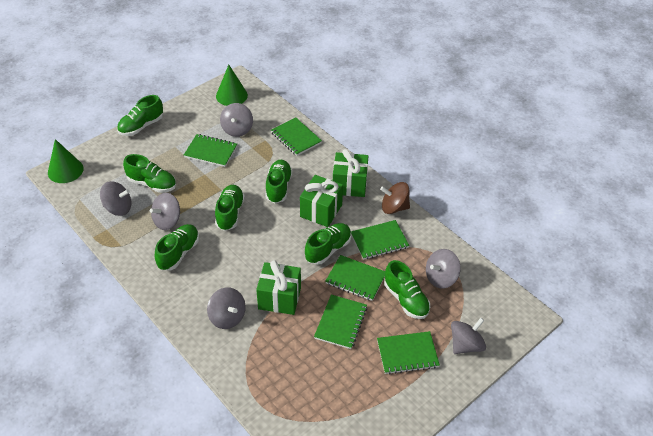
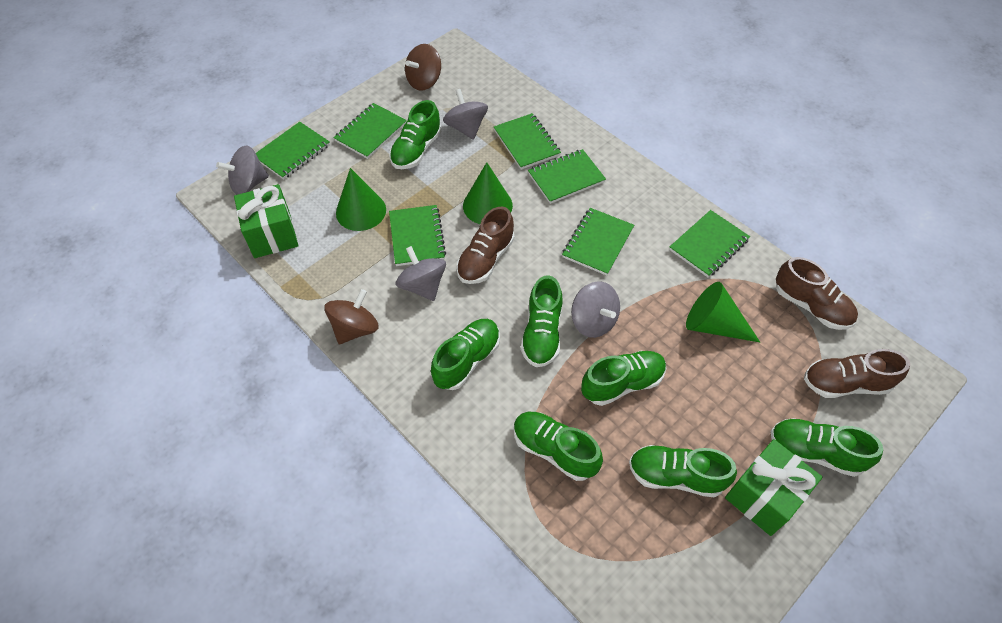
brown shoe: none = 0 -> [456,206,514,284] [776,257,858,330] [804,349,910,398] = 3
brown spinning top: [380,182,410,214] = 1 -> [324,289,379,344] [405,44,441,91] = 2
green cone: [48,139,84,183] [216,65,248,106] = 2 -> [336,168,386,231] [463,162,513,224] [686,282,760,342] = 3
green gift: [256,260,301,315] [300,175,343,227] [333,149,368,197] = 3 -> [234,184,298,258] [725,439,822,536] = 2
green notebook: [184,134,237,167] [271,117,322,156] [314,295,367,349] [325,255,385,301] [351,220,409,260] [377,331,440,374] = 6 -> [256,122,330,180] [333,103,407,159] [389,205,446,266] [494,113,561,170] [528,149,606,204] [562,208,634,276] [669,210,750,277] = 7
grey spinning top: [100,181,131,216] [150,193,180,230] [207,288,246,329] [220,103,253,137] [426,249,461,288] [451,318,486,354] = 6 -> [216,146,269,195] [396,246,446,301] [443,89,488,140] [571,281,620,338] = 4

